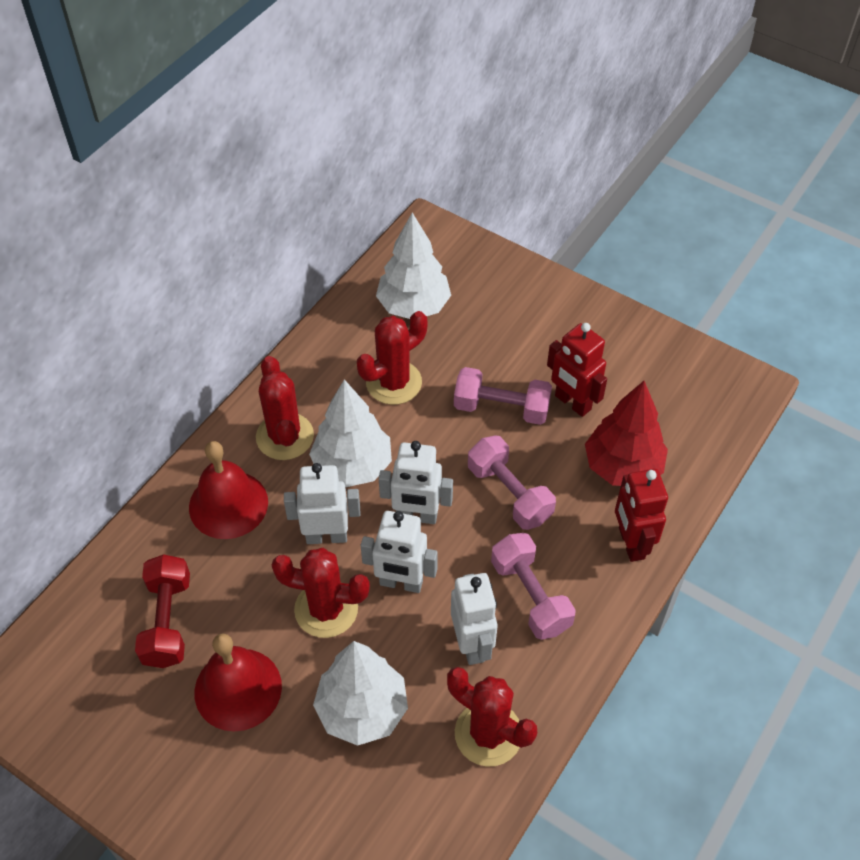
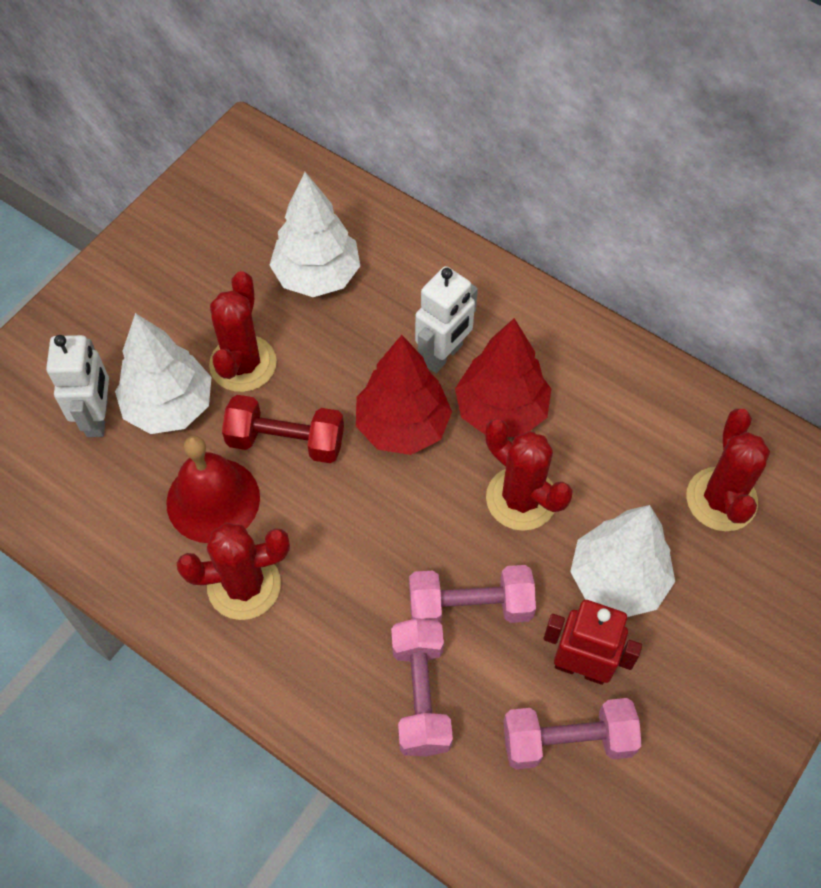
red bell: [189,441,268,539] [194,633,282,731] = 2 -> [166,436,260,543] = 1
red robot: [547,323,607,417] [615,469,668,562] = 2 -> [543,600,642,685] = 1
red tree: [585,381,668,486] = 1 -> [356,335,452,455] [455,318,551,437] = 2
white robot: [284,463,360,544] [361,511,438,593] [379,441,453,524] [451,573,498,665] = 4 -> [46,335,109,437] [415,266,478,373] = 2

